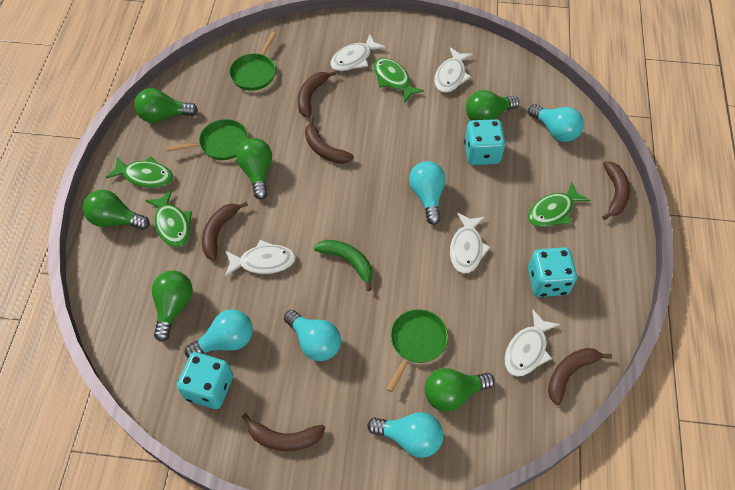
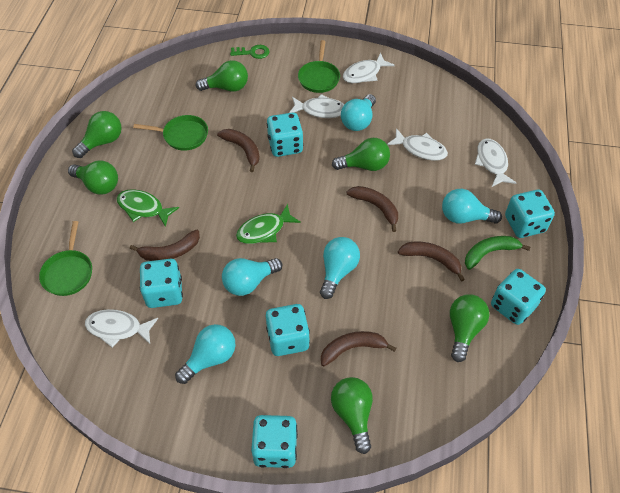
brown banana: [202,202,248,261] [242,413,325,451] [298,71,337,118] [305,117,354,164] [548,348,612,405] [602,161,630,220] = 6 -> [130,230,200,261] [217,129,260,172] [321,331,396,366] [347,186,398,232] [398,242,465,281] = 5
green fish: [106,156,173,188] [145,190,192,247] [373,58,424,103] [528,181,590,227] = 4 -> [117,189,179,227] [236,204,301,244] = 2
green key: none = 0 -> [230,45,270,59] = 1
turquoise dice: [177,352,233,409] [464,119,506,165] [528,247,577,297] = 3 -> [140,259,183,308] [251,415,298,468] [266,304,310,356] [267,112,303,157] [491,269,546,325] [505,190,555,238] = 6

